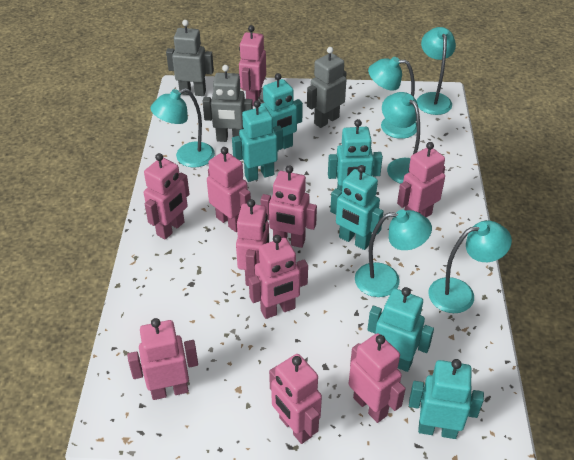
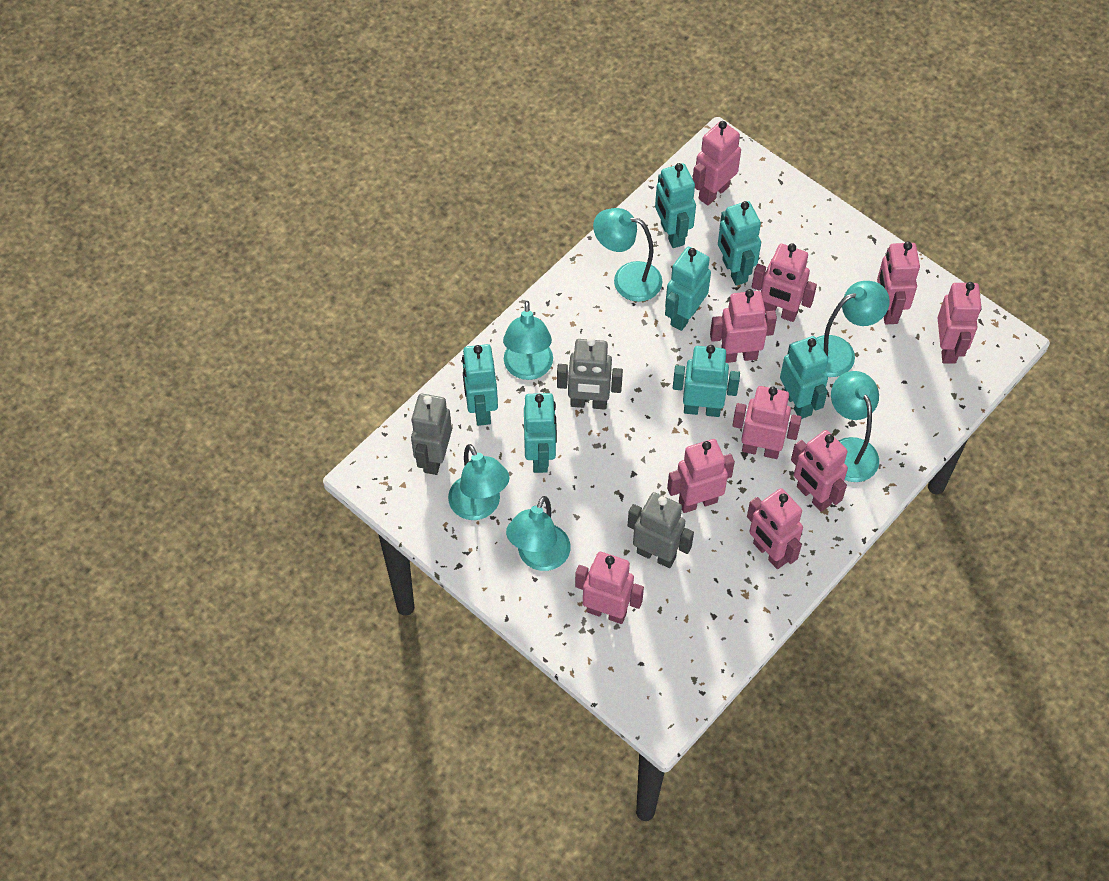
turquoise robot: [232,100,283,182] [260,73,303,152] [328,119,383,191] [330,165,384,250] [367,287,434,372] [409,359,484,439] = 6 -> [462,344,498,426] [524,393,557,473] [655,163,696,248] [665,247,711,331] [673,345,740,417] [718,201,761,286] [780,336,828,419] = 7

